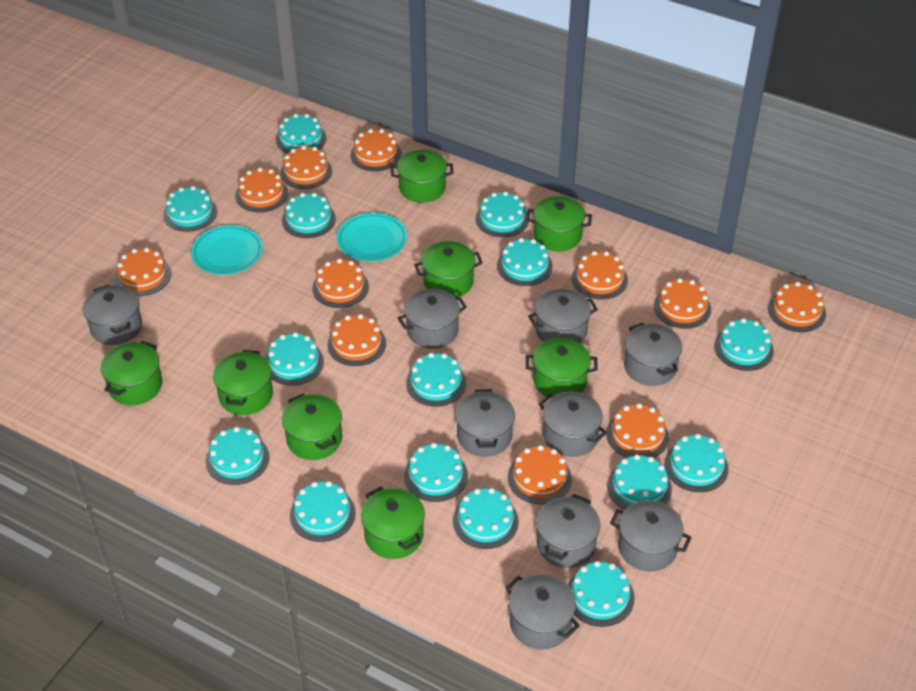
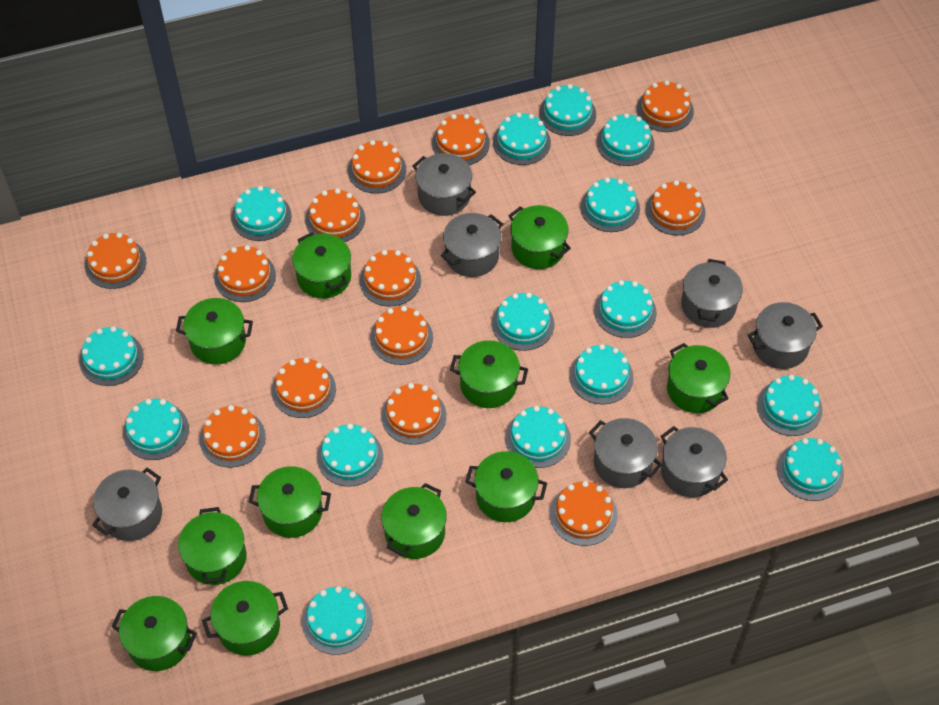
green pot: [101,341,162,406] [213,350,273,415] [282,394,342,460] [361,487,425,559] [391,150,453,203] [414,241,483,297] [526,196,592,251] [526,338,598,397] = 8 -> [111,596,197,671] [176,298,253,365] [178,507,246,585] [202,581,288,656] [249,466,331,538] [292,232,351,299] [381,483,447,559] [450,340,528,408] [465,451,547,522] [508,205,571,269] [667,343,730,413] = 11
grey pot: [83,285,142,345] [398,289,467,349] [455,389,515,457] [505,574,580,650] [528,289,598,343] [536,494,600,568] [539,391,607,457] [610,500,692,572] [624,323,682,386] = 9 -> [92,468,162,541] [413,153,476,216] [441,213,503,277] [589,418,662,488] [660,426,728,497] [681,259,743,328] [748,302,823,369] = 7
orange cake: [115,248,172,296] [235,168,288,212] [280,145,332,189] [312,259,369,308] [327,314,386,366] [351,129,402,171] [508,445,572,504] [572,251,628,299] [606,403,669,458] [654,278,711,329] [768,282,826,332] = 11 -> [85,233,146,289] [200,405,266,468] [214,245,276,302] [272,357,336,418] [305,189,365,242] [348,140,406,194] [360,250,421,307] [370,306,433,365] [381,383,446,445] [432,114,490,165] [550,481,617,546] [637,80,694,132] [646,180,706,235] = 13
turquoise plate: [191,225,263,275] [337,213,407,261] = 2 -> none = 0

